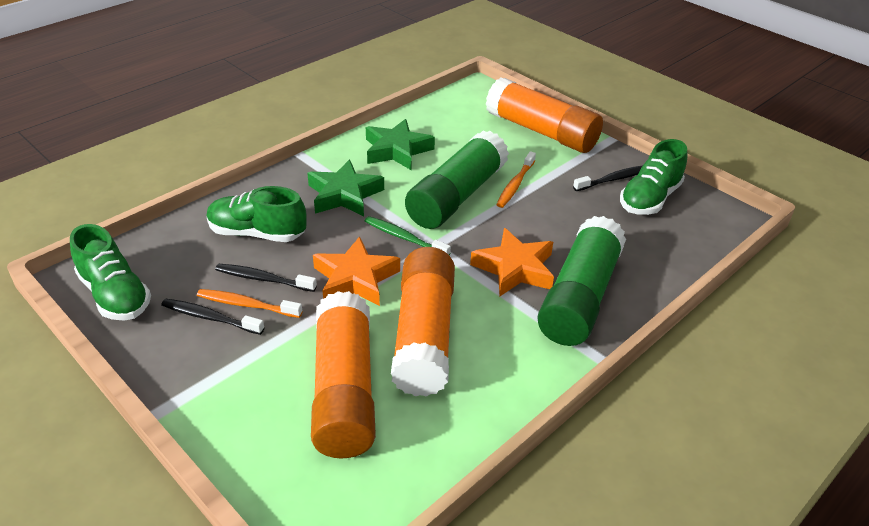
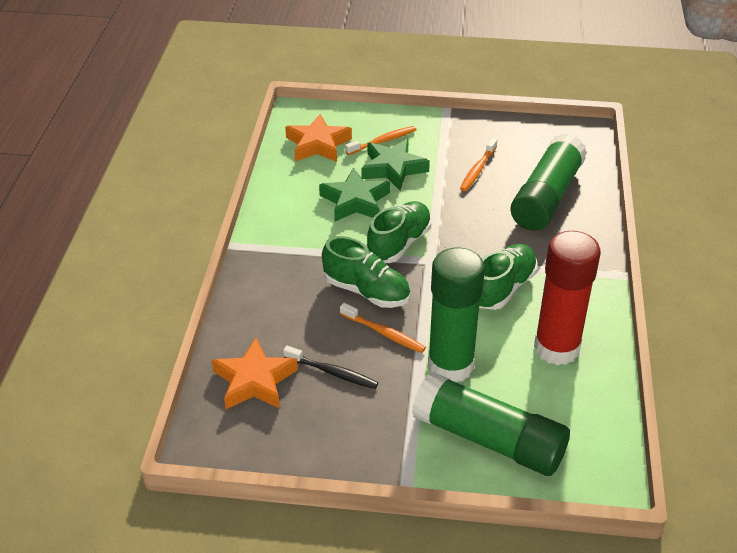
black toothbrush: [161,299,264,335] [215,264,317,292] [573,166,642,191] = 3 -> [283,346,378,389] = 1
green glue stick: [405,131,509,229] [538,216,626,346] = 2 -> [412,372,570,476] [428,247,485,382] [511,133,587,231] = 3
green toothbrush: [365,216,451,256] = 1 -> none = 0
orange glue stick: [311,291,376,458] [391,247,455,397] [485,77,603,153] = 3 -> none = 0
orange toothbrush: [197,289,302,318] [496,151,536,208] = 2 -> [340,303,426,353] [345,126,417,155] [460,138,497,191] = 3
red glue stick: none = 0 -> [534,231,601,365] = 1

